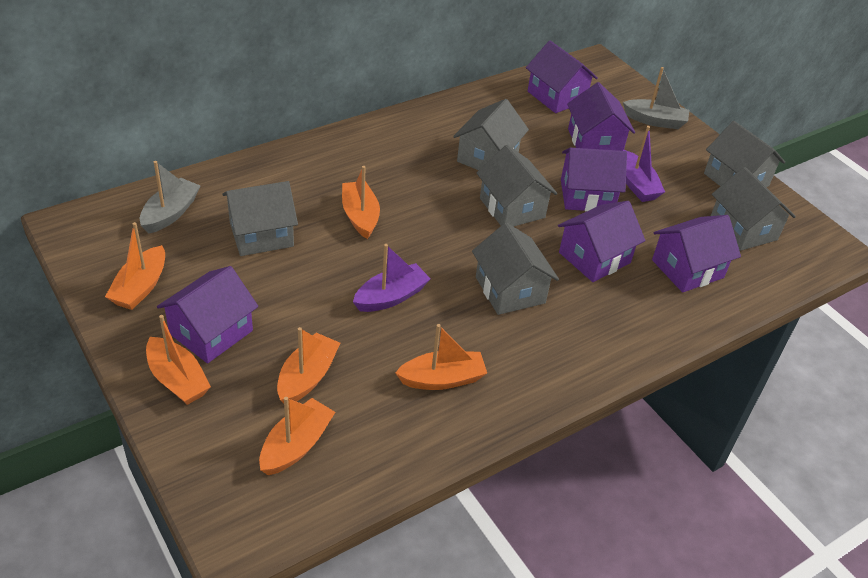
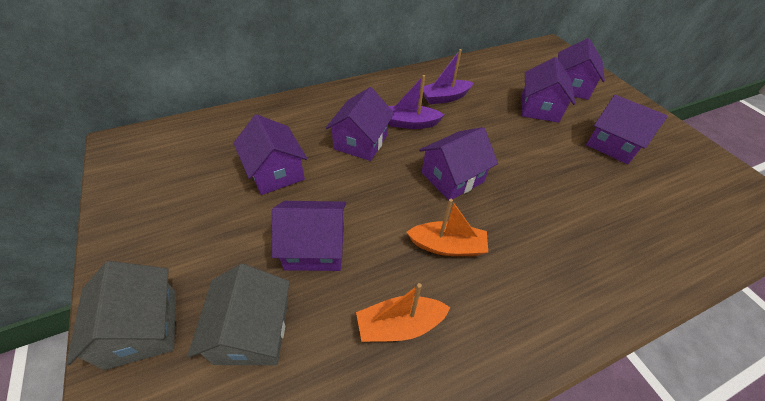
grey boat: [140,161,200,234] [623,67,689,129] = 2 -> none = 0
grey house: [222,181,298,256] [453,99,529,170] [472,223,559,315] [477,145,558,227] [704,121,785,187] [711,167,796,251] = 6 -> [66,261,176,370] [187,264,290,365] = 2
orange boat: [105,222,165,310] [146,315,211,405] [259,397,335,475] [277,327,340,403] [342,166,380,239] [395,324,487,390] = 6 -> [356,283,451,342] [407,199,488,256] = 2
purple house: [157,266,258,363] [526,41,598,113] [558,201,646,282] [561,148,627,211] [567,82,635,151] [652,215,741,293] = 6 -> [233,114,307,195] [272,201,346,271] [326,87,394,161] [419,127,498,200] [522,57,575,123] [558,38,605,100] [586,95,668,164] = 7

